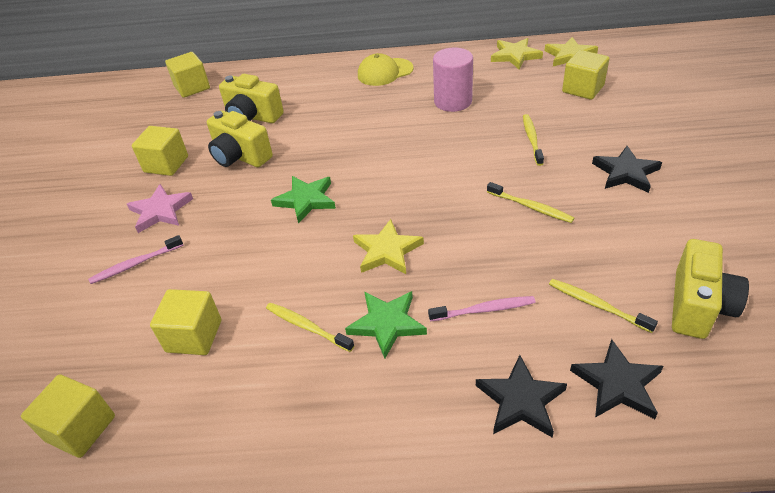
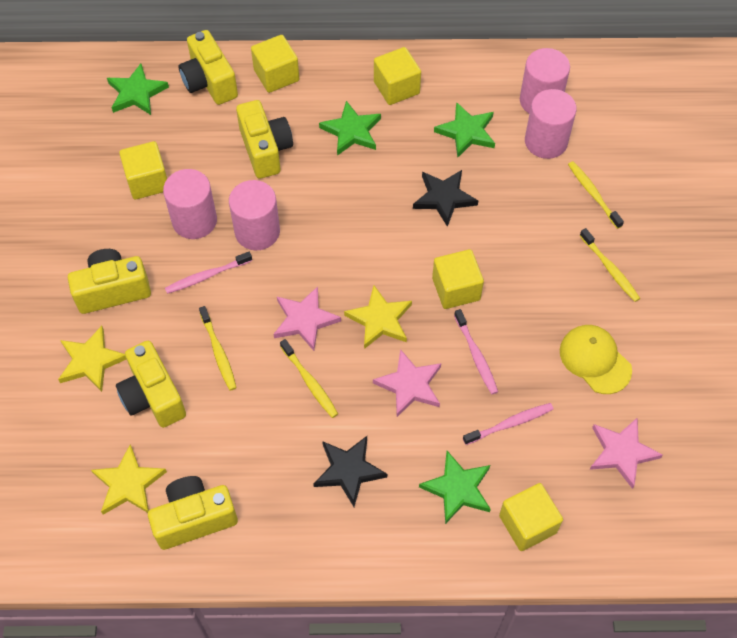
black star: [476,355,567,438] [570,339,663,419] [592,146,662,193] = 3 -> [313,436,387,507] [413,170,478,227] = 2
green star: [271,176,336,224] [345,291,427,359] = 2 -> [107,63,169,115] [319,101,381,156] [419,451,491,524] [434,102,495,158] = 4
pink cylinder: [433,47,473,112] = 1 -> [163,169,217,239] [229,180,280,250] [520,48,570,114] [525,89,577,159] = 4
pink star: [127,184,193,233] = 1 -> [274,286,341,351] [373,349,441,417] [590,417,663,489] = 3
pink toothbrush: [88,235,183,284] [428,296,535,321] = 2 -> [165,252,252,294] [454,309,498,394] [463,403,554,445] = 3
yellow camera: [207,111,273,167] [219,74,284,123] [672,239,749,339] = 3 -> [68,249,151,314] [116,341,186,428] [148,476,238,550] [179,30,238,105] [236,100,293,179] = 5

